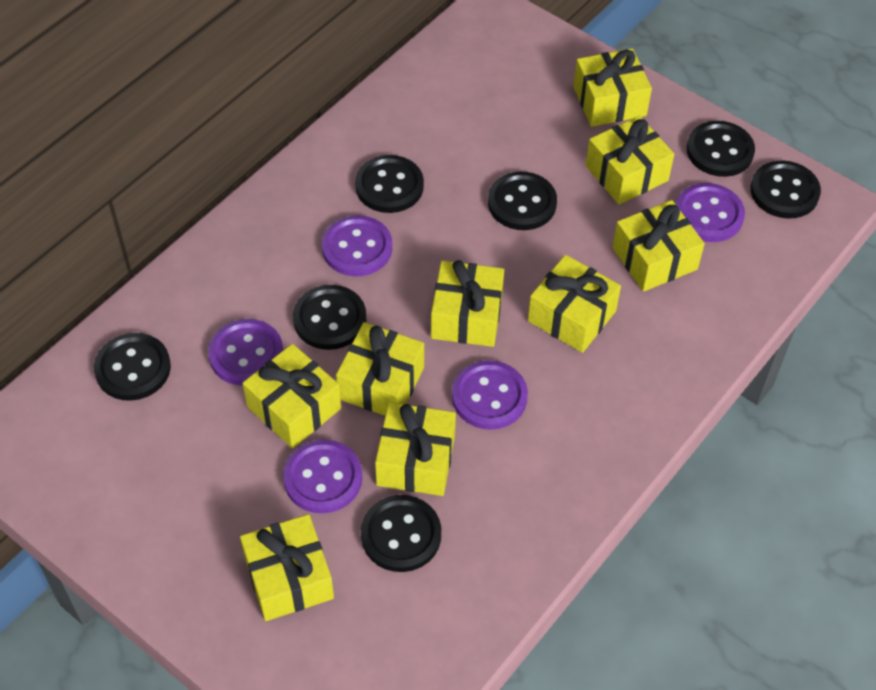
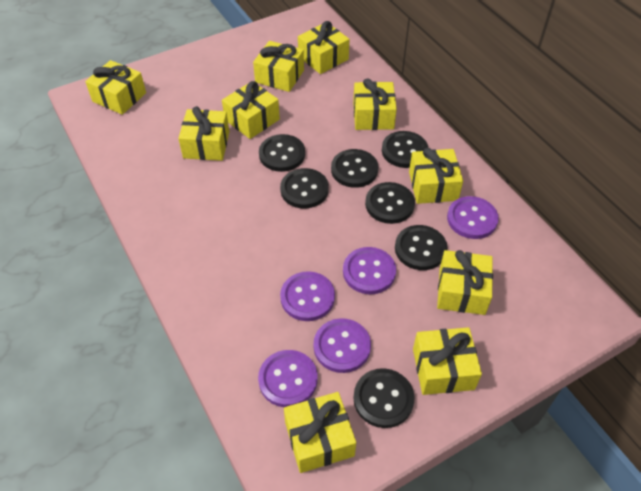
yellow gift: [240,514,334,621] [242,344,341,448] [336,322,424,416] [375,402,456,496] [431,260,504,347] [528,255,621,353] [573,48,652,127] [586,116,674,204] [612,200,705,292] = 9 -> [85,60,146,115] [178,106,229,161] [222,81,280,139] [253,41,304,92] [284,392,356,473] [298,21,349,74] [353,78,397,130] [409,148,463,204] [413,327,482,395] [437,250,493,315] = 10

